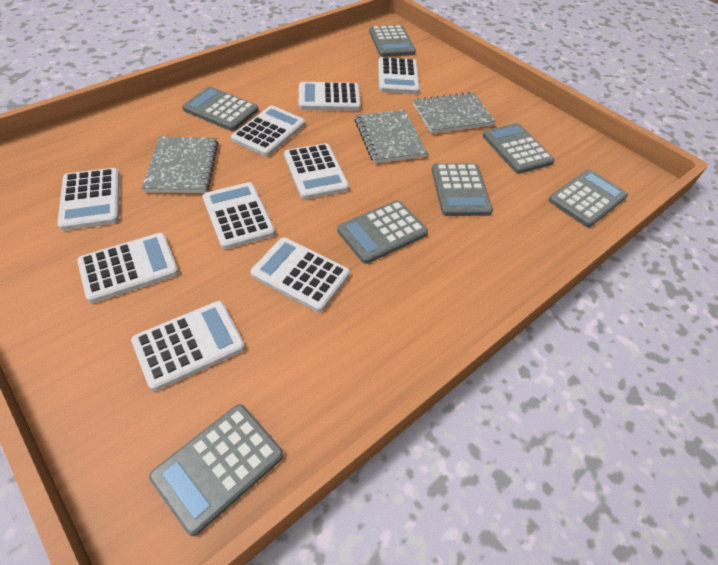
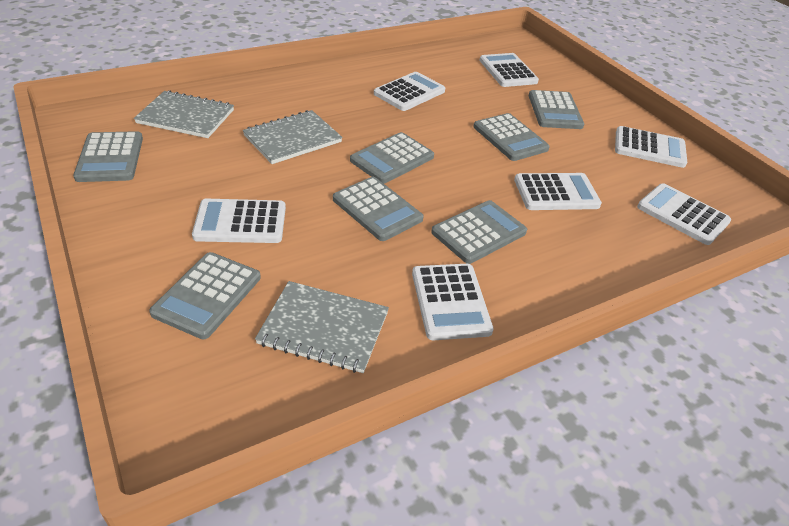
white calculator: [57,168,120,230] [77,233,179,303] [131,301,245,391] [202,182,275,249] [231,106,305,157] [250,237,350,312] [284,143,349,200] [298,82,361,111] [378,57,420,94] = 9 -> [192,199,286,243] [374,72,445,111] [412,264,494,340] [479,53,539,87] [514,173,602,210] [615,126,687,168] [637,183,731,245] = 7

